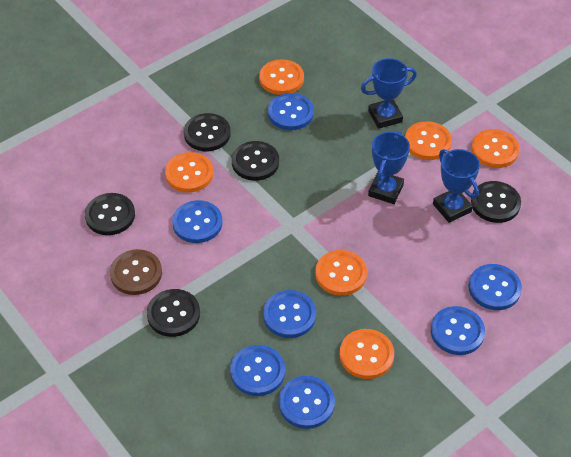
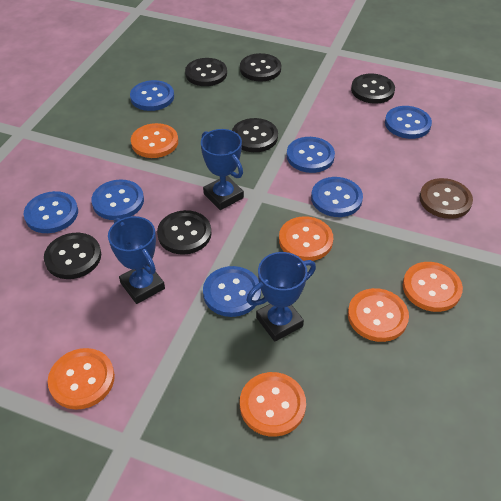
black button: [85,193,135,235] [147,289,200,337] [184,113,231,151] [232,141,279,181] [471,181,521,223] = 5 -> [44,233,101,279] [157,210,211,255] [185,58,227,86] [232,118,278,152] [240,53,281,82] [351,74,395,104] = 6

